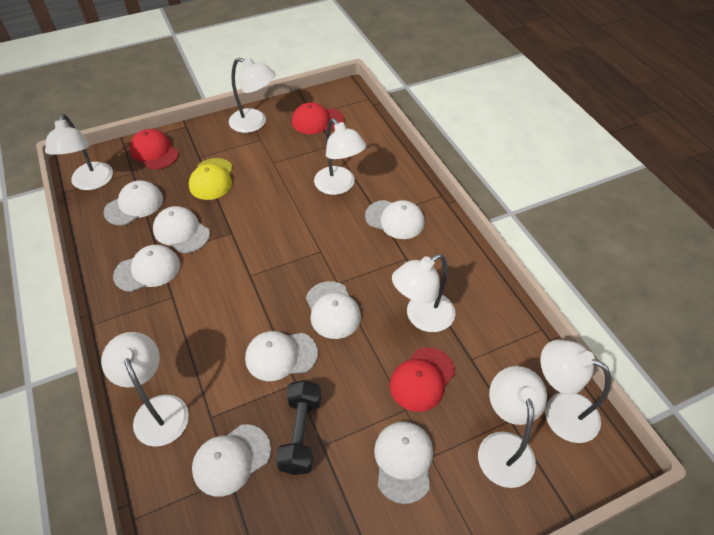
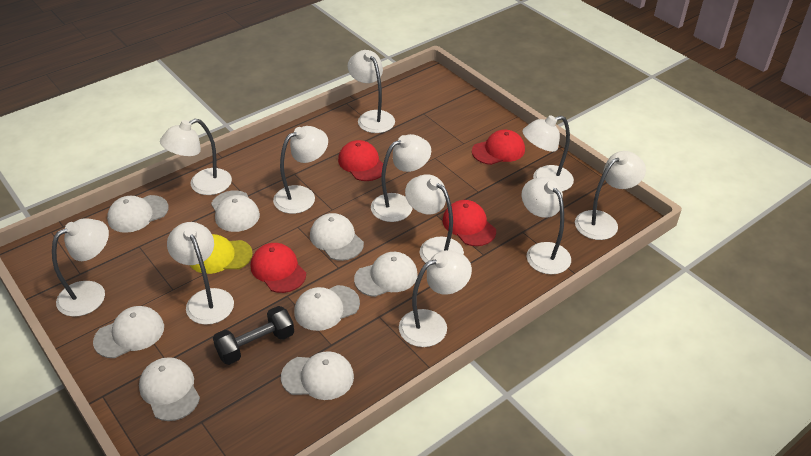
red cap: [130,129,179,170] [292,102,344,134] [390,347,455,412] = 3 -> [251,243,306,293] [338,140,383,181] [443,200,496,246] [472,130,525,165] = 4
white lamp: [45,114,113,190] [101,332,189,447] [229,58,276,133] [314,118,366,195] [392,254,455,332] [478,366,547,488] [540,340,611,443] = 7 -> [52,218,109,317] [160,118,232,195] [167,222,234,325] [273,126,328,214] [347,50,395,133] [371,134,431,222] [399,250,472,347] [405,174,464,263] [522,115,574,191] [522,177,571,274] [575,151,646,240] = 11

